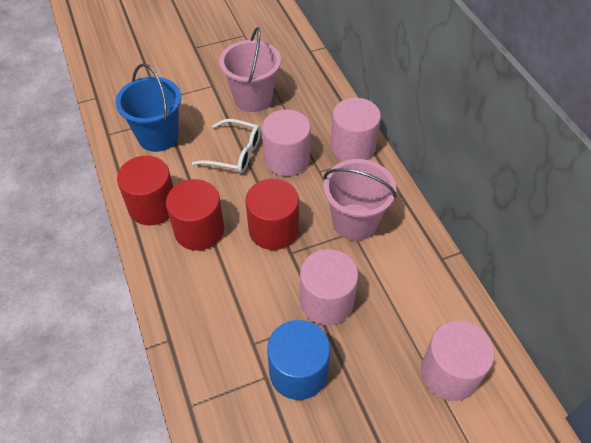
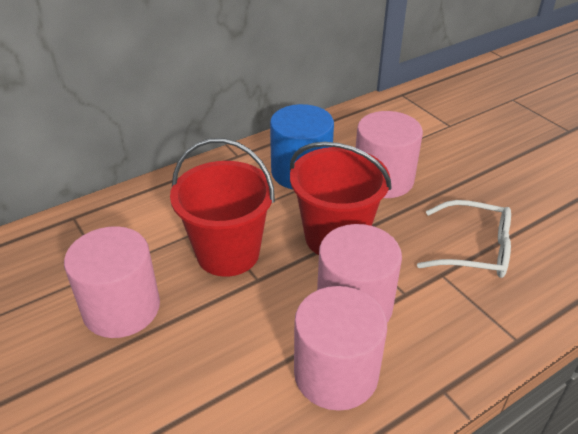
blue bucket: [116,63,181,152] = 1 -> none = 0
pink bucket: [219,27,281,112] [323,159,397,241] = 2 -> none = 0
red bucket: none = 0 -> [170,138,275,277] [290,142,392,255] = 2
red cylinder: [117,156,173,226] [166,179,224,251] [245,179,299,250] = 3 -> none = 0

